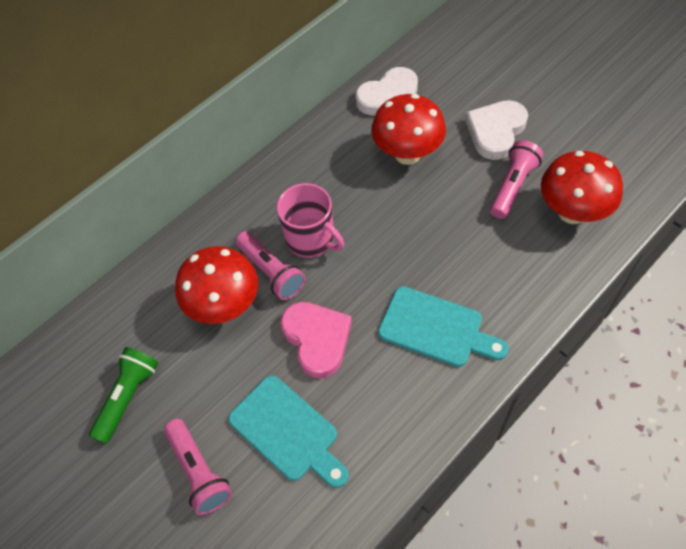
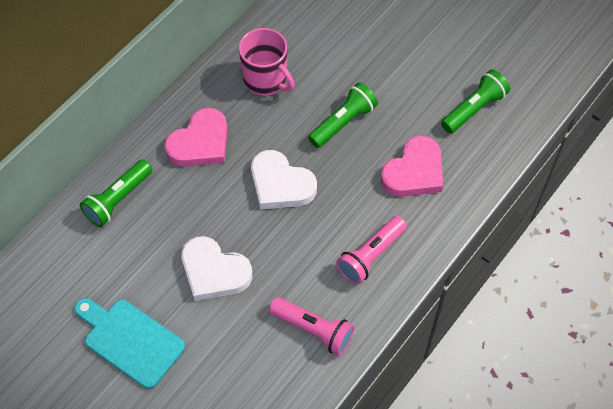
green flashlight: [89,347,158,444] = 1 -> [80,159,152,227] [308,83,378,148] [441,69,510,133] = 3
pink flashlight: [164,419,232,515] [236,231,306,300] [490,140,543,219] = 3 -> [269,297,355,356] [336,216,407,285] = 2
pink heart: [280,302,352,378] = 1 -> [165,108,227,167] [381,136,443,197] = 2
red mushroom: [175,246,258,324] [371,94,446,165] [541,151,623,224] = 3 -> none = 0
turquoise cutting board: [228,375,349,488] [378,286,508,367] = 2 -> [74,298,185,389] = 1

